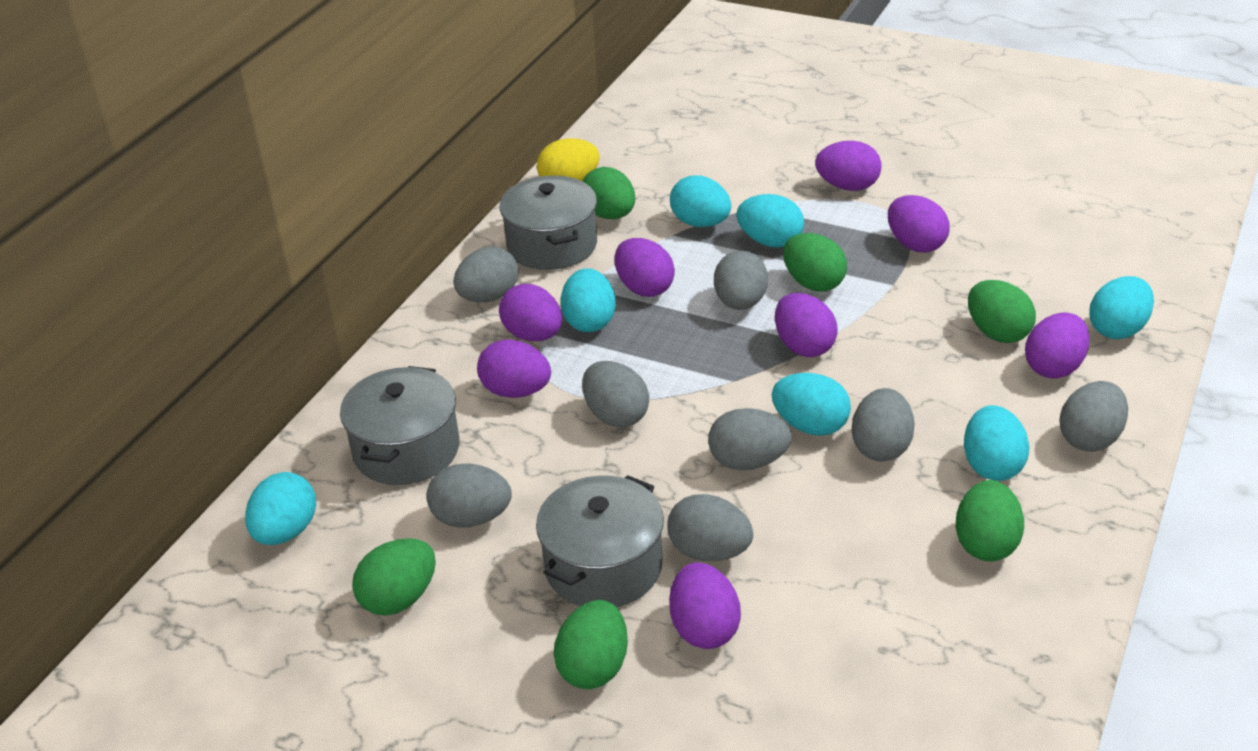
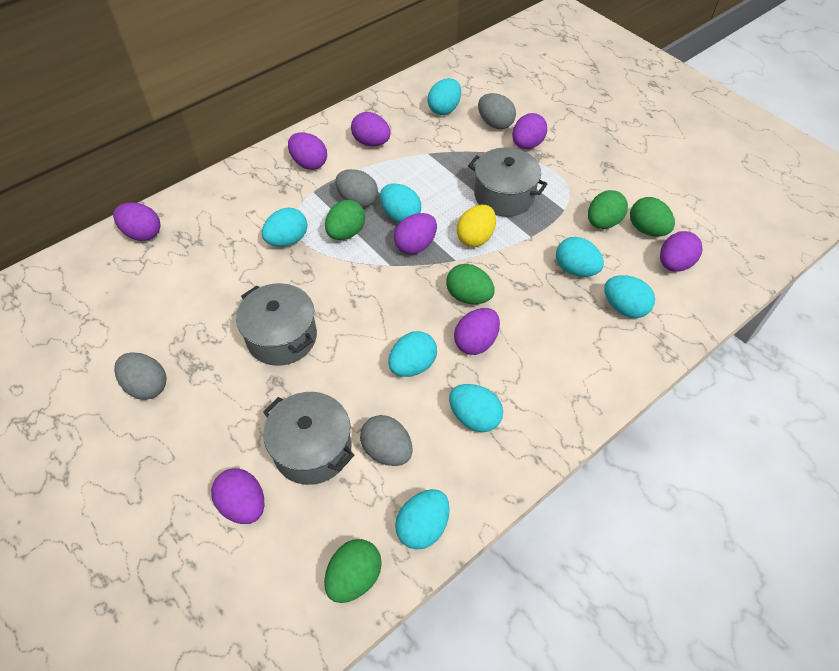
green egg: [352,538,436,615] [554,600,628,689] [582,167,635,219] [783,233,847,292] [956,480,1024,561] [968,280,1036,343] = 6 -> [324,539,382,603] [325,200,365,240] [446,264,495,304] [588,190,628,229] [630,197,675,237] = 5
grey egg: [427,463,512,528] [453,247,519,302] [582,361,649,427] [667,494,753,561] [708,408,792,470] [714,251,768,310] [852,388,915,462] [1059,381,1128,452] = 8 -> [114,352,166,400] [335,169,378,207] [360,415,413,466] [478,93,516,129] = 4
turquoise egg: [245,472,316,545] [561,268,616,332] [670,176,731,227] [736,194,804,248] [772,373,851,436] [964,405,1029,481] [1089,276,1154,339] = 7 -> [262,208,308,246] [380,184,421,223] [388,331,437,377] [395,489,450,550] [428,78,461,115] [449,384,503,432] [556,237,604,277] [604,275,655,318] = 8

